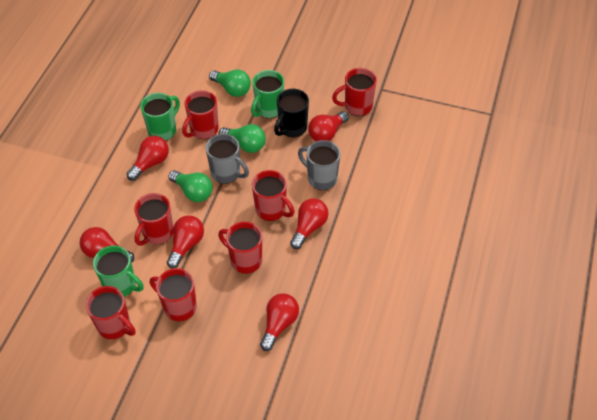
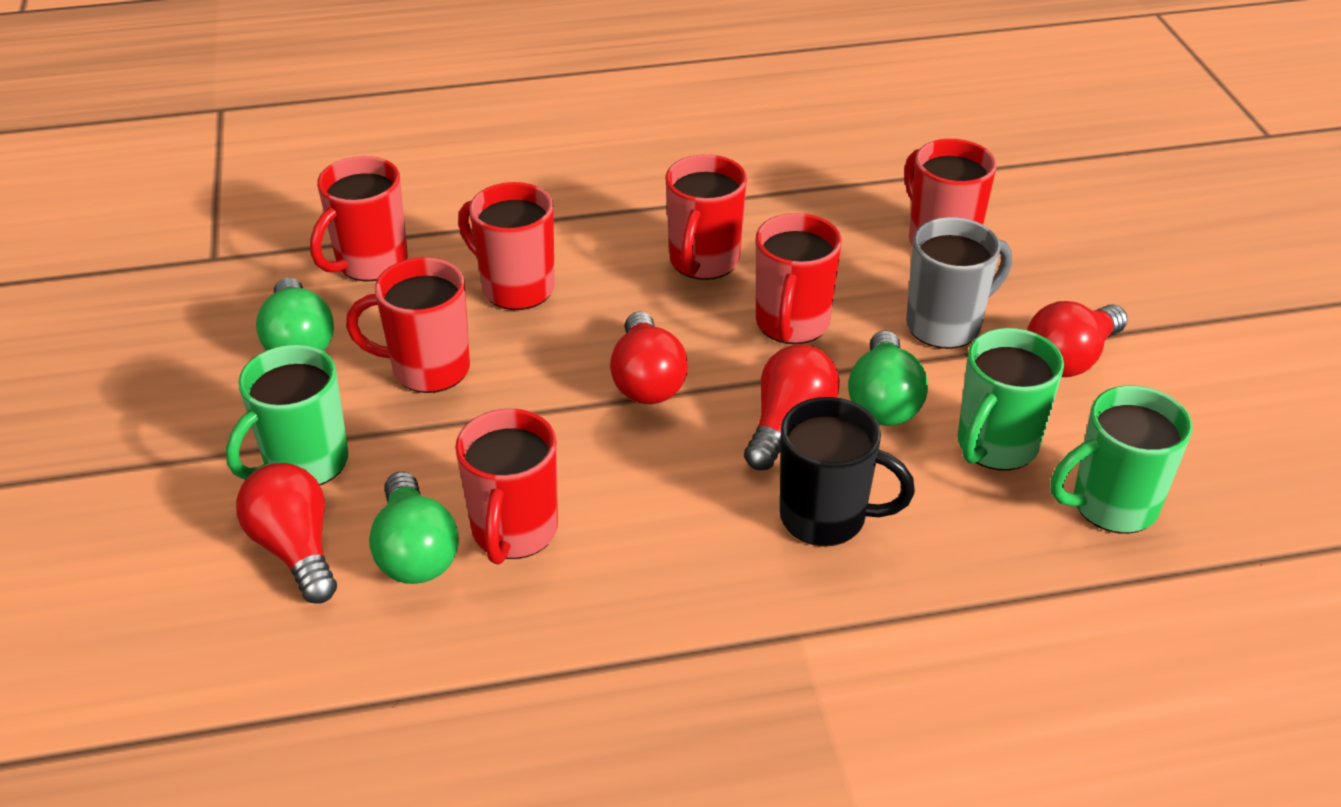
grey mug: [206,134,249,184] [298,140,340,190] = 2 -> [906,217,1012,349] = 1
red light bulb: [79,227,134,263] [127,136,169,181] [167,215,204,269] [260,293,299,351] [290,198,328,249] [308,111,349,141] = 6 -> [236,463,337,604] [610,311,688,404] [744,344,840,470] [1027,301,1128,377] = 4

